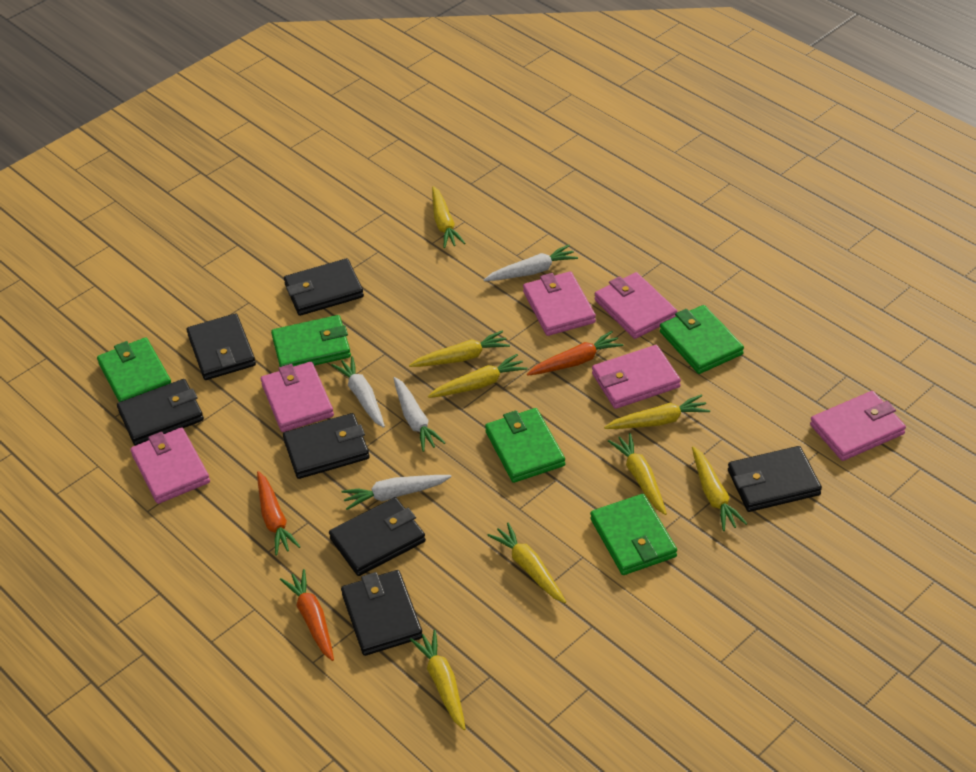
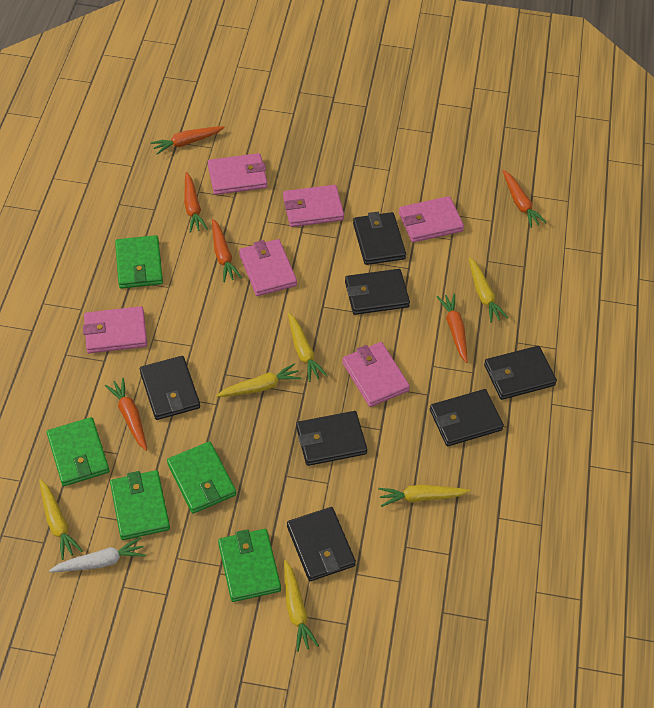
orange carrot: [257,471,301,555] [280,569,334,661] [527,331,623,376] = 3 -> [105,378,147,451] [151,126,225,154] [184,172,208,233] [212,219,242,282] [437,294,468,363] [503,170,547,228] = 6
white carrot: [331,356,385,428] [341,475,452,510] [394,377,445,452] [484,245,578,281] = 4 -> [49,537,146,572] = 1
yellow carrot: [409,331,510,367] [410,630,466,730] [428,354,528,398] [432,186,465,248] [487,522,566,603] [604,394,710,429] [608,433,667,515] [692,446,747,531] = 8 -> [39,479,83,560] [216,363,302,397] [284,560,319,652] [288,313,328,382] [378,485,470,507] [469,257,508,323] = 6

